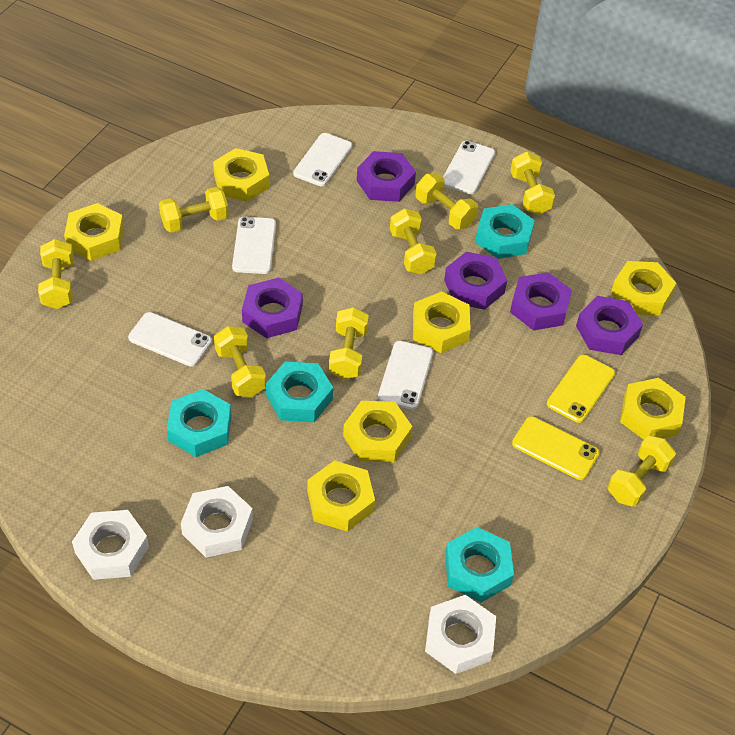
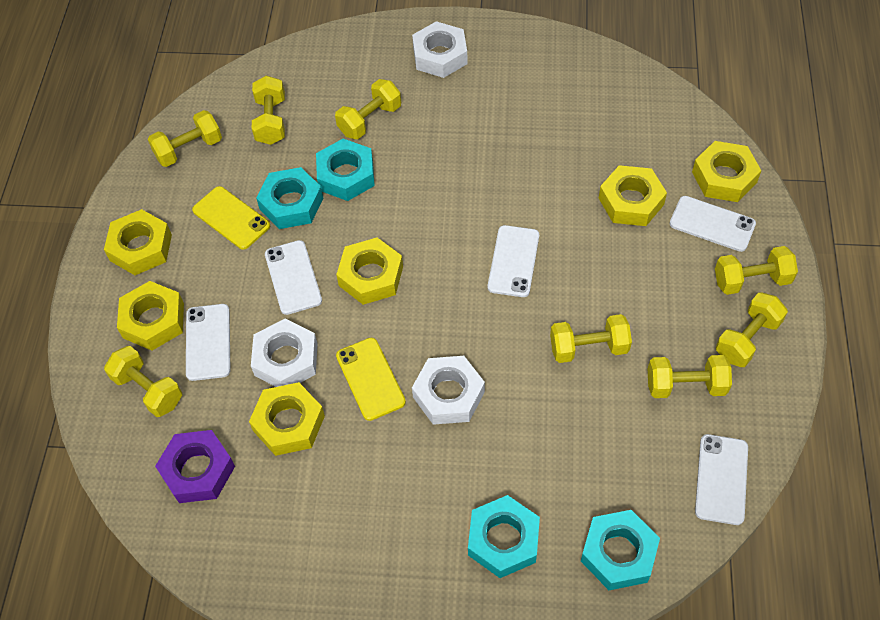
purple nut: [242,278,303,338] [357,151,416,202] [444,251,507,310] [510,272,572,330] [576,296,643,355] = 5 -> [155,430,235,503] = 1
yellow nut: [64,203,124,261] [213,148,270,202] [307,461,375,532] [343,401,413,462] [413,291,471,353] [611,261,676,316] [620,378,686,440] = 7 -> [104,209,172,275] [117,281,184,351] [249,382,325,456] [336,237,403,305] [599,165,667,226] [692,141,761,202] = 6

